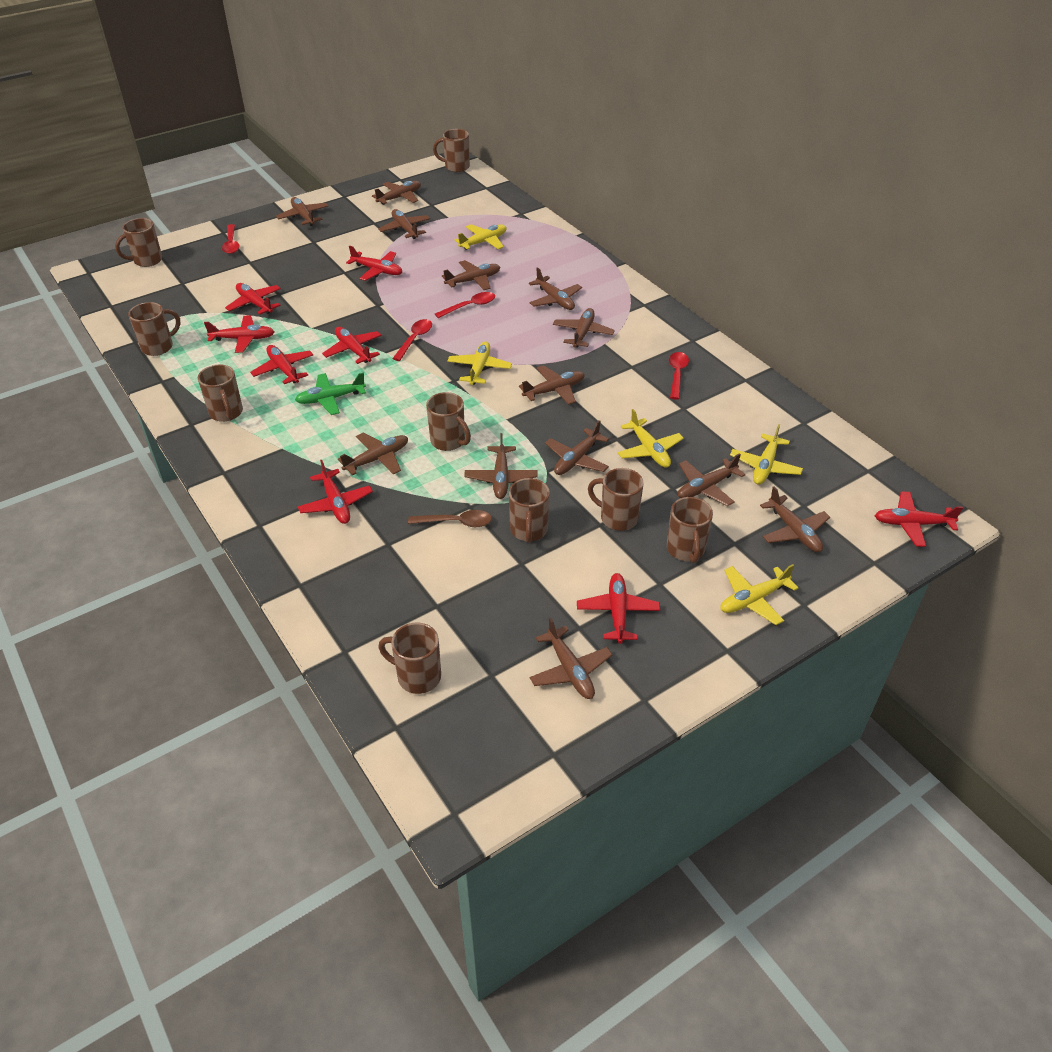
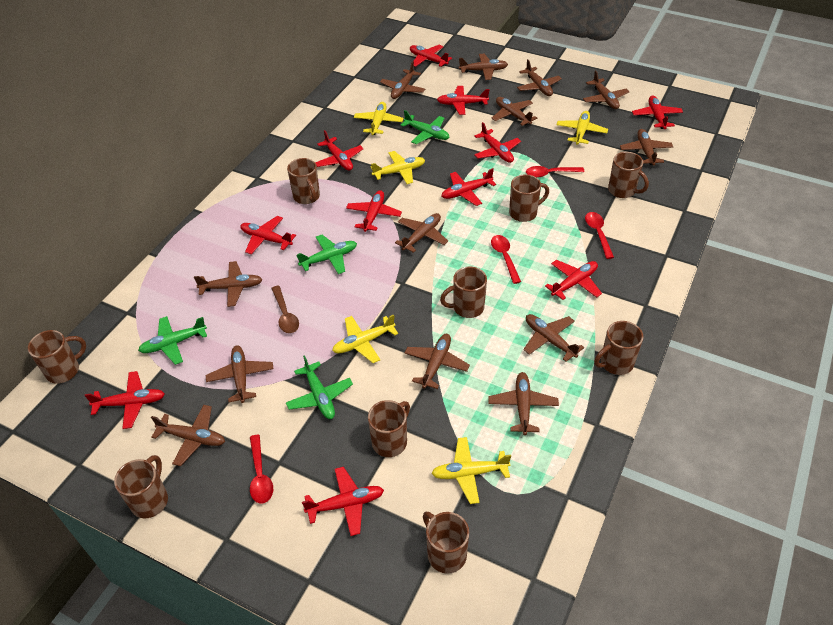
green plane: [295,373,366,415] = 1 -> [138,316,207,365] [286,355,353,419] [296,235,357,274] [400,110,450,144] = 4
red plane: [204,315,275,353] [225,283,281,315] [250,345,313,384] [298,460,373,524] [322,327,382,364] [346,246,402,281] [577,573,660,644] [875,492,963,547] = 8 -> [85,371,165,429] [240,216,296,254] [302,467,384,536] [315,130,364,171] [346,190,402,232] [410,45,452,67] [437,86,490,115] [441,168,496,206] [474,122,521,163] [545,260,602,300] [632,96,683,129] = 11

